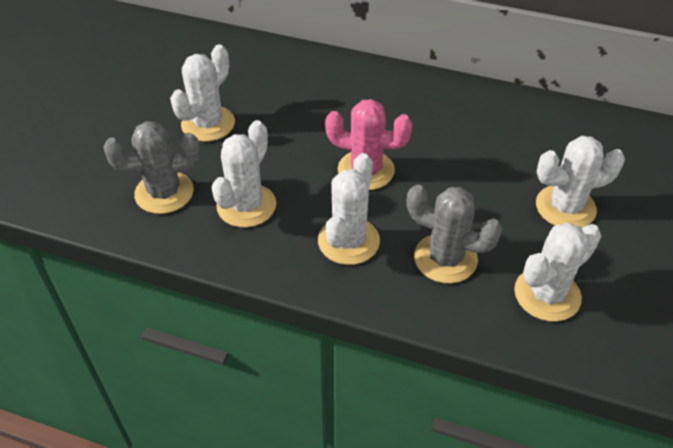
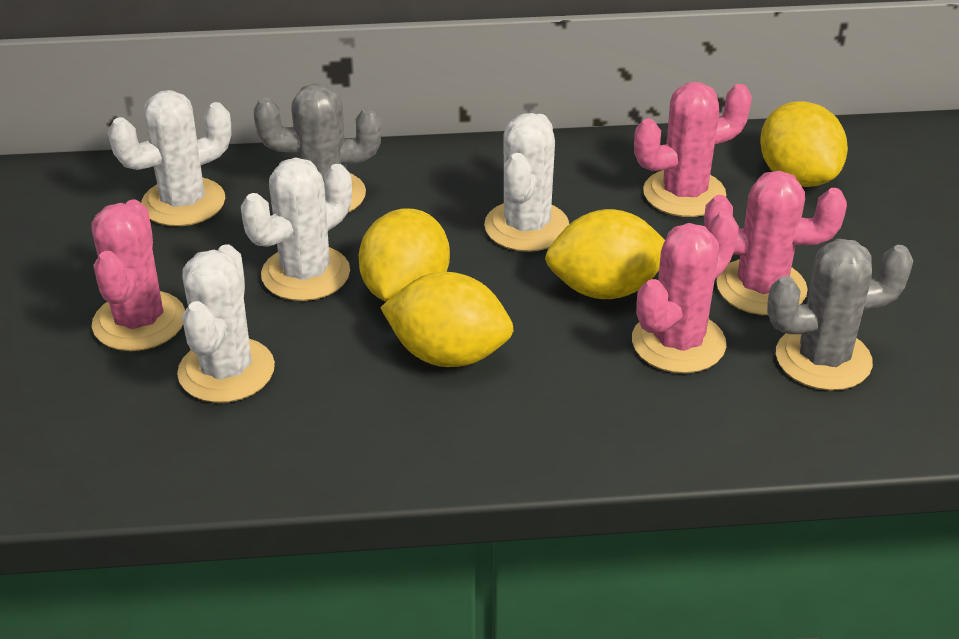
pink cactus: [325,99,413,190] = 1 -> [92,200,185,351] [632,211,739,373] [634,82,752,217] [704,171,847,315] = 4
white cactus: [170,45,235,142] [211,120,276,228] [318,153,380,265] [514,223,601,322] [536,136,625,228] = 5 -> [108,90,232,226] [177,244,275,403] [241,158,352,301] [484,113,569,252] = 4
yellow lemon: none = 0 -> [359,208,450,302] [380,272,513,367] [545,209,665,299] [760,101,848,187] = 4

